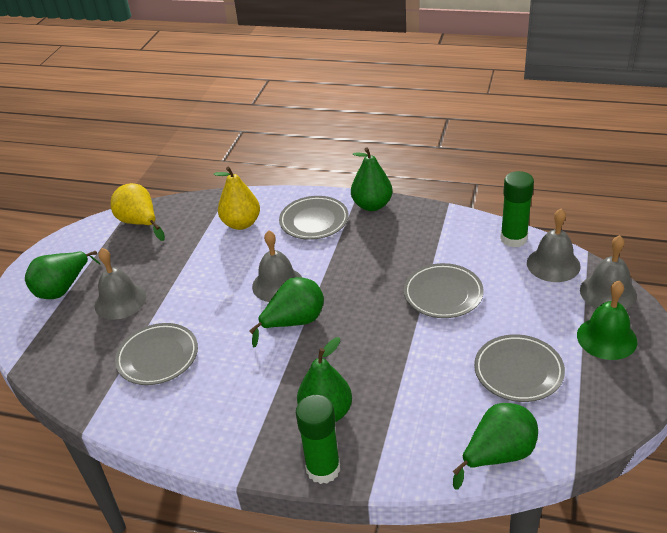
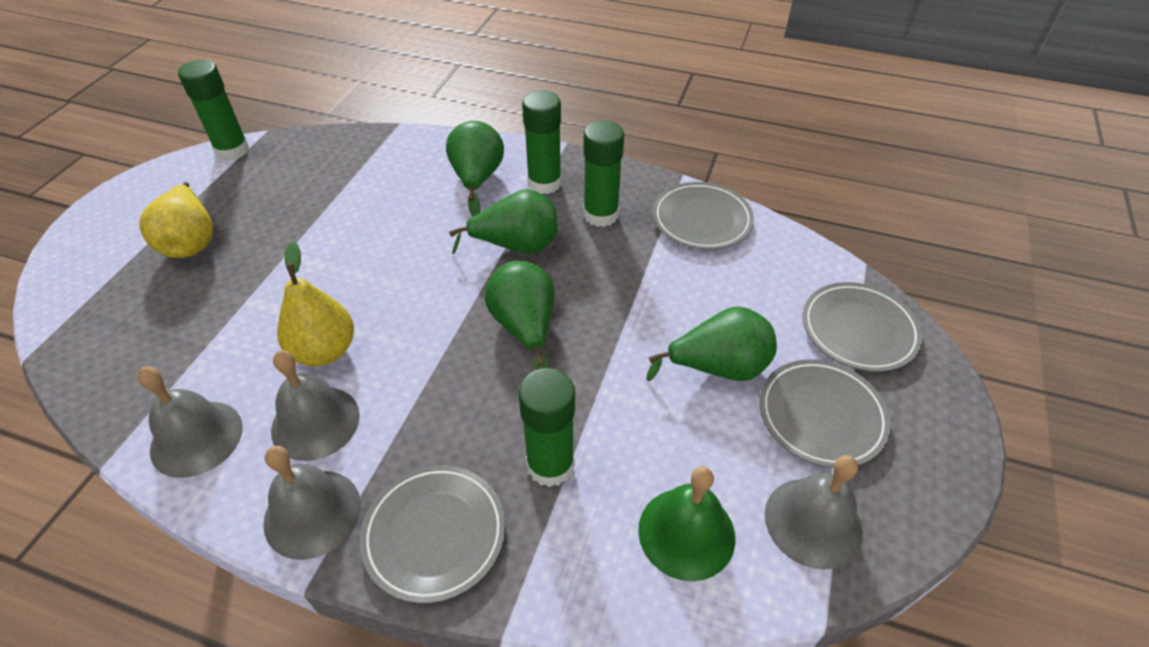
green glue stick: [296,395,340,484] [500,171,534,248] = 2 -> [178,59,249,161] [518,368,575,487] [522,90,561,194] [583,120,624,227] = 4
green pear: [25,251,101,299] [249,277,324,347] [297,337,352,422] [351,147,393,211] [453,403,538,489] = 5 -> [446,121,504,216] [449,189,558,254] [485,260,555,370] [646,306,777,381] = 4

